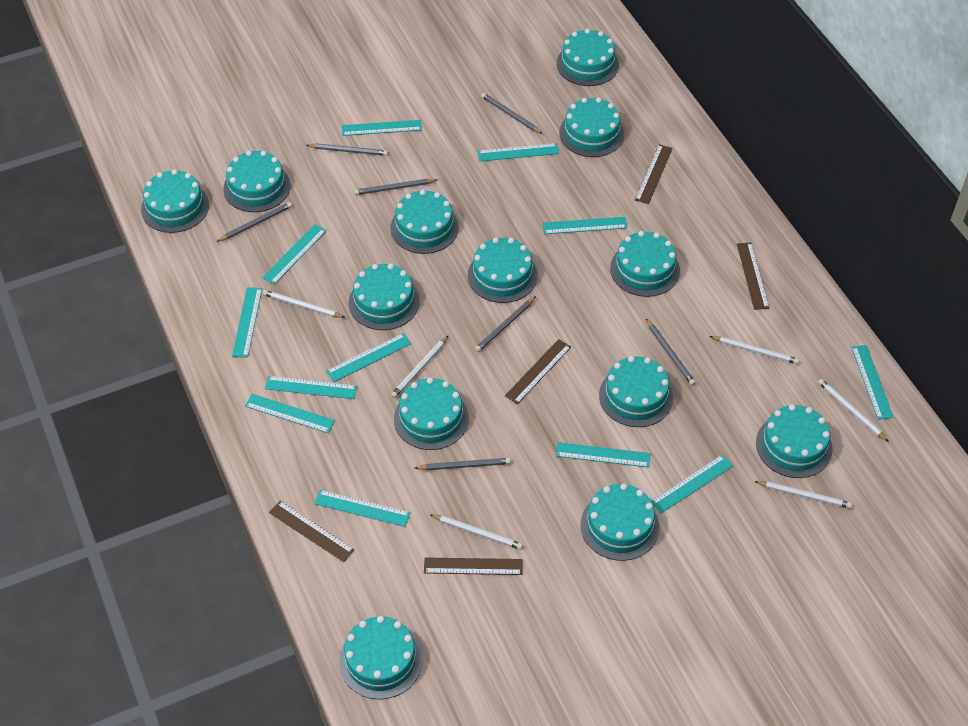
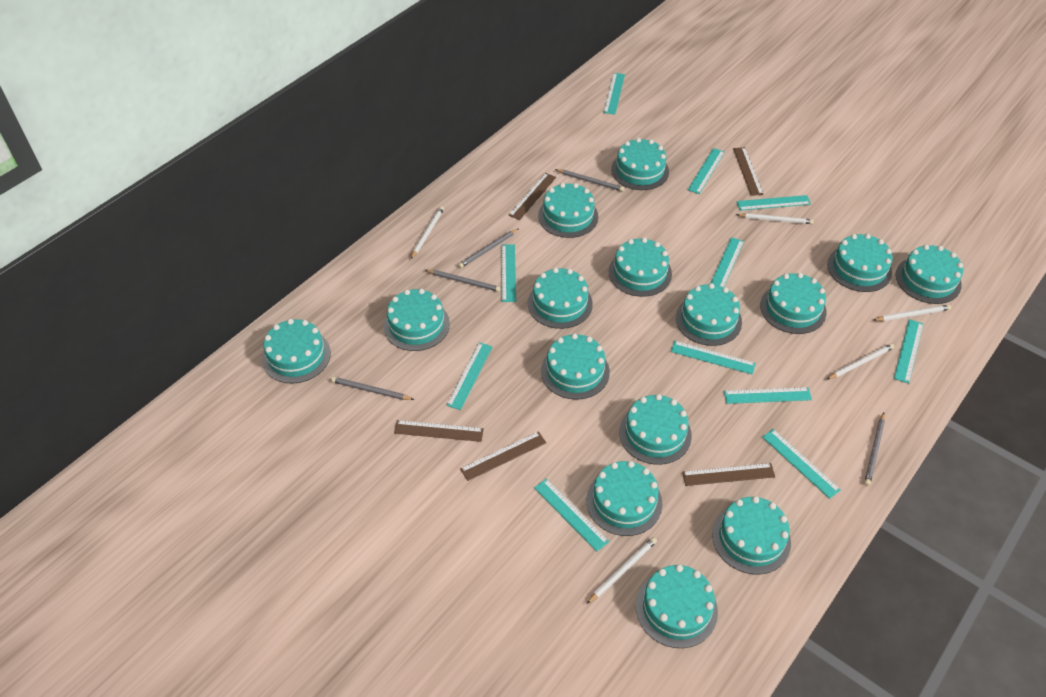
grey pencil: [216,202,292,242] [307,143,388,156] [354,179,437,195] [415,458,511,470] [475,296,536,352] [481,93,543,134] [646,319,696,386] = 7 -> [331,377,414,400] [425,270,501,292] [458,229,518,268] [555,169,624,192] [864,413,885,486] = 5
turquoise cake: [141,169,209,233] [223,150,290,212] [339,616,423,700] [349,264,420,330] [391,190,459,254] [394,377,469,450] [468,237,538,303] [557,29,619,86] [559,97,624,157] [581,483,659,561] [599,356,673,427] [610,231,680,297] [756,404,833,478] = 13 -> [262,319,331,383] [383,289,450,351] [528,268,593,329] [538,183,598,238] [541,333,610,400] [586,461,662,536] [608,238,672,297] [611,138,669,190] [619,394,692,465] [636,565,718,648] [676,283,742,346] [712,496,791,574] [760,273,827,334] [827,234,893,292] [896,245,963,304] = 15
turquoise ruler: [232,287,262,358] [245,394,335,433] [262,224,327,285] [265,376,357,399] [314,490,410,527] [326,333,411,382] [342,120,422,136] [478,143,559,162] [543,217,627,234] [556,442,651,468] [651,455,733,514] [851,345,894,420] = 12 -> [446,342,493,410] [501,244,516,302] [534,479,609,551] [604,73,625,114] [671,341,756,375] [688,148,725,194] [711,237,744,287] [724,387,812,404] [736,195,811,211] [762,429,841,499] [894,319,924,384] = 11
white pencil: [263,290,345,318] [391,335,449,398] [429,514,523,550] [709,336,799,364] [754,481,852,509] [818,379,889,442] = 6 -> [411,206,444,259] [587,537,657,604] [736,213,814,224] [827,344,894,379] [874,305,951,321] = 5

